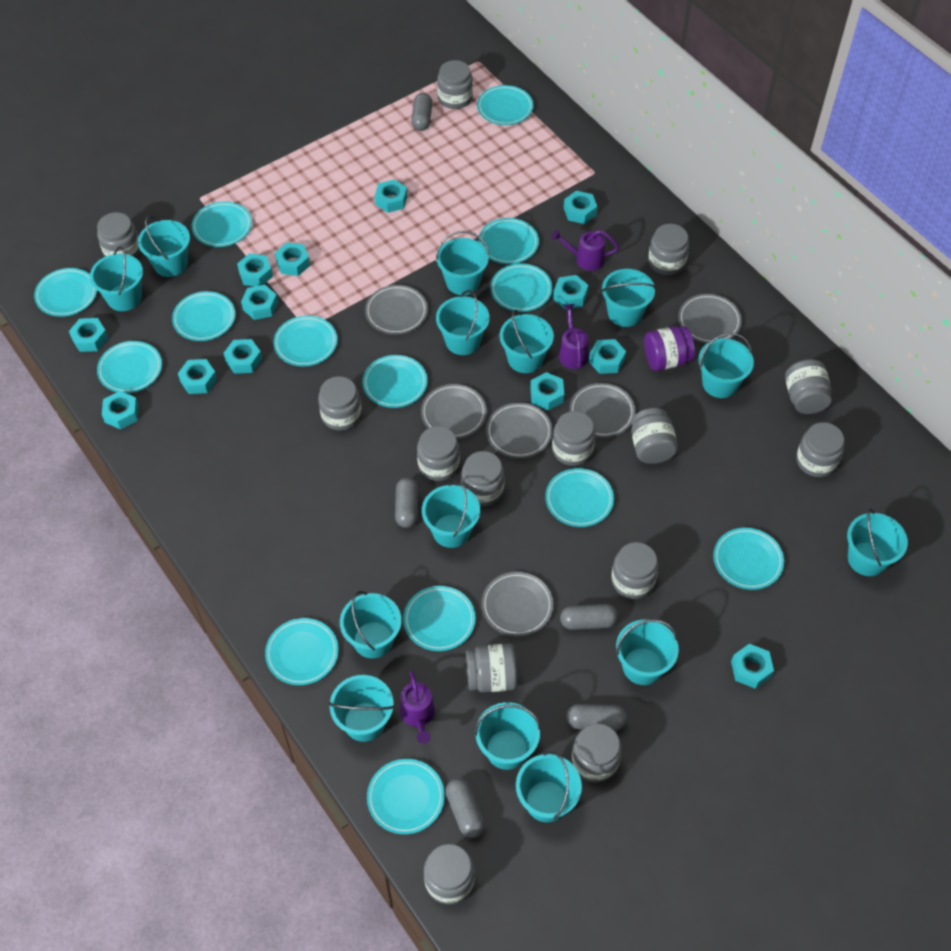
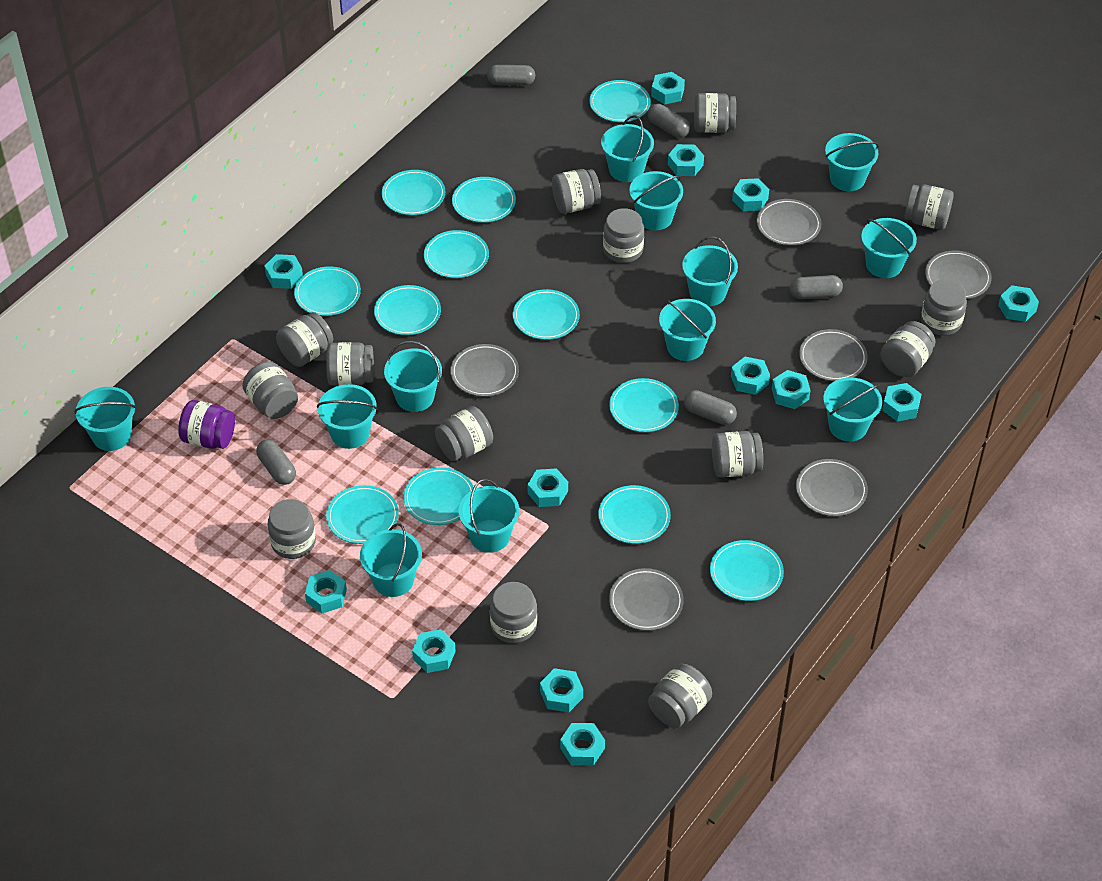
purple watering can: [400,670,435,744] [551,230,619,271] [559,304,589,369] = 3 -> none = 0
turquoise bucket: [90,246,143,311] [138,216,190,277] [329,675,395,742] [340,591,401,658] [422,480,480,548] [436,231,489,295] [436,290,490,355] [474,702,541,770] [500,310,554,373] [516,751,582,822] [601,269,656,327] [616,619,679,685] [699,333,754,398] [847,508,908,576] = 14 -> [74,387,136,451] [317,384,378,449] [360,523,422,597] [384,341,442,412] [458,479,519,553] [601,115,654,182] [629,171,683,231] [659,299,716,361] [682,237,738,306] [823,377,882,442] [825,133,879,191] [861,218,917,278] = 12
turquoise plate: [34,268,97,317] [97,341,162,393] [172,291,235,341] [192,202,252,247] [265,618,339,685] [274,315,337,366] [363,355,427,408] [367,759,445,834] [403,586,476,651] [477,85,533,125] [478,218,539,264] [490,263,552,312] [545,468,614,527] [713,528,784,590] = 14 -> [294,266,361,316] [326,485,399,544] [374,285,441,335] [382,170,445,215] [403,467,474,525] [424,230,489,278] [452,177,516,223] [513,289,580,340] [590,80,651,122] [598,485,671,544] [609,378,679,432] [710,540,784,601] = 12

